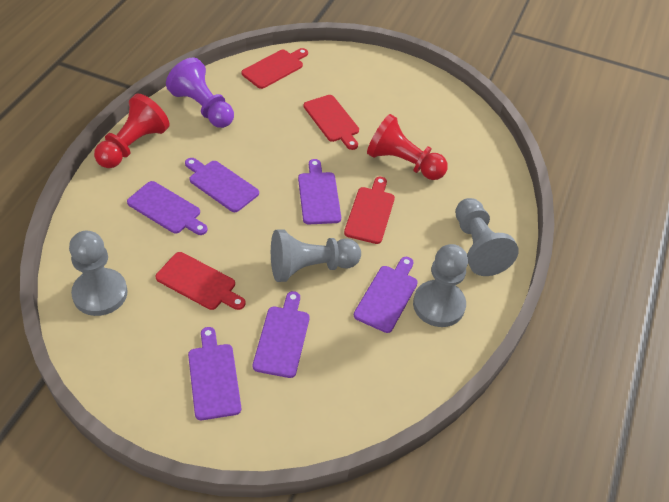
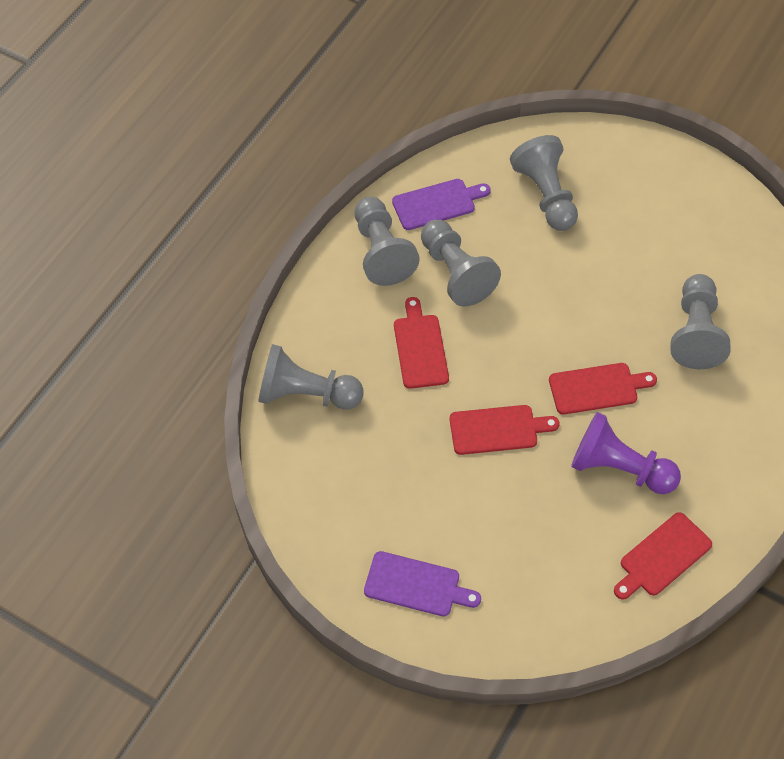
grey pawn: [69,231,128,316] [271,229,361,282] [413,244,468,327] [455,198,519,276] = 4 -> [258,344,364,410] [355,197,420,286] [421,220,501,307] [510,135,578,231] [670,274,731,369] = 5
purple cutting board: [127,181,208,235] [185,158,259,212] [188,327,241,420] [253,291,310,378] [298,159,341,224] [354,257,418,333] = 6 -> [364,551,481,616] [392,179,491,230] = 2
red pawn: [94,93,170,168] [367,114,448,180] = 2 -> none = 0

